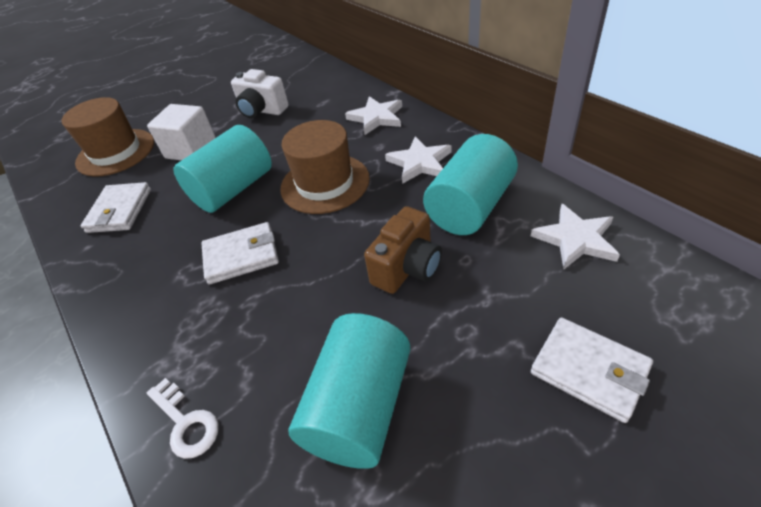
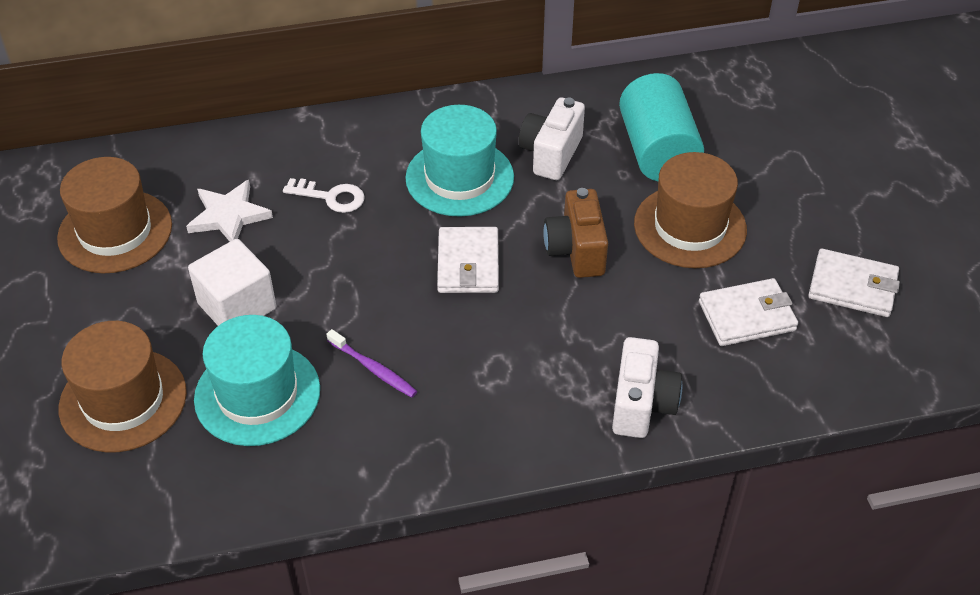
brown hat: [61,97,154,177] [280,120,370,214] = 2 -> [57,157,172,273] [59,321,187,453] [634,152,747,268] = 3
purple toothbrush: none = 0 -> [327,329,417,398] = 1
turquoise cylinder: [173,125,272,213] [289,313,411,469] [423,134,518,235] = 3 -> [619,73,704,181] = 1
turquoise hat: none = 0 -> [194,315,320,446] [405,105,514,217] = 2
white camera: [231,69,289,118] = 1 -> [519,98,585,180] [612,337,682,438] = 2
white star: [345,96,402,135] [385,136,451,184] [531,204,620,269] = 3 -> [186,180,273,242] = 1

